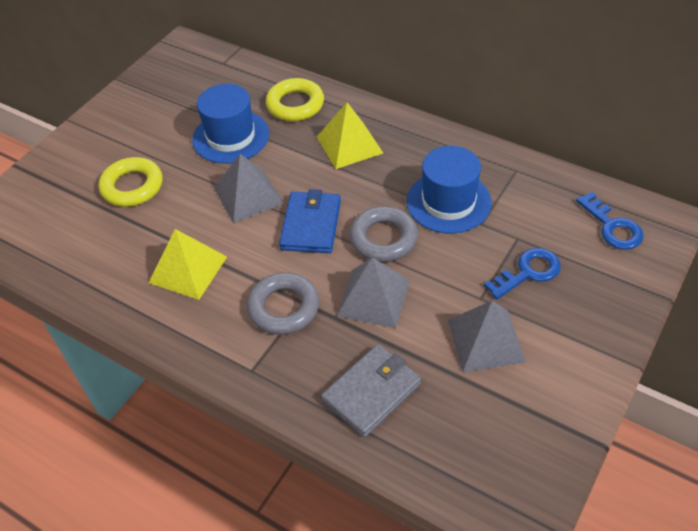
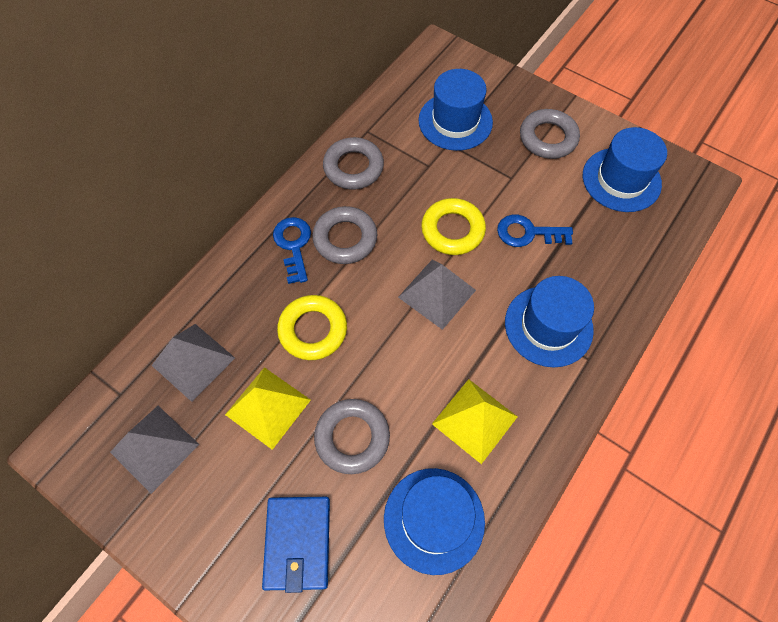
blue hat: [192,84,269,164] [407,146,492,234] = 2 -> [384,468,485,575] [418,69,493,151] [505,276,594,367] [583,127,667,212] = 4
grey ring: [247,272,319,335] [349,206,418,262] = 2 -> [312,206,377,264] [314,399,390,474] [323,137,384,189] [520,109,580,159] = 4
grey wallet: [321,344,421,438] = 1 -> none = 0

